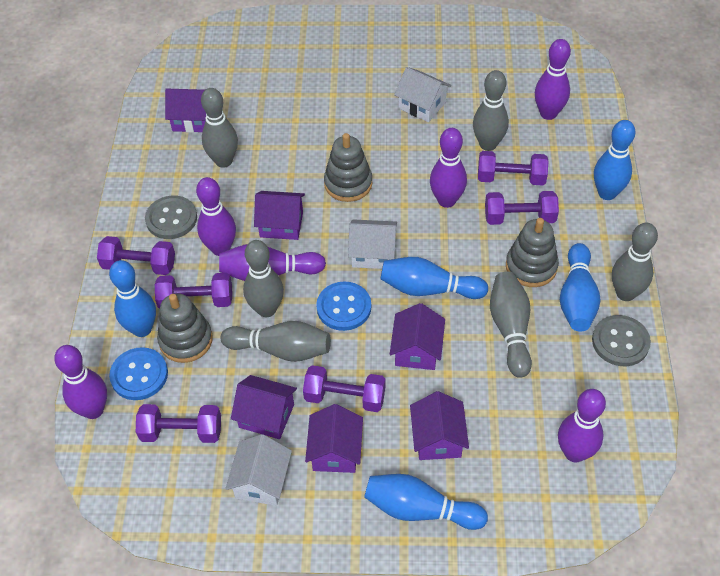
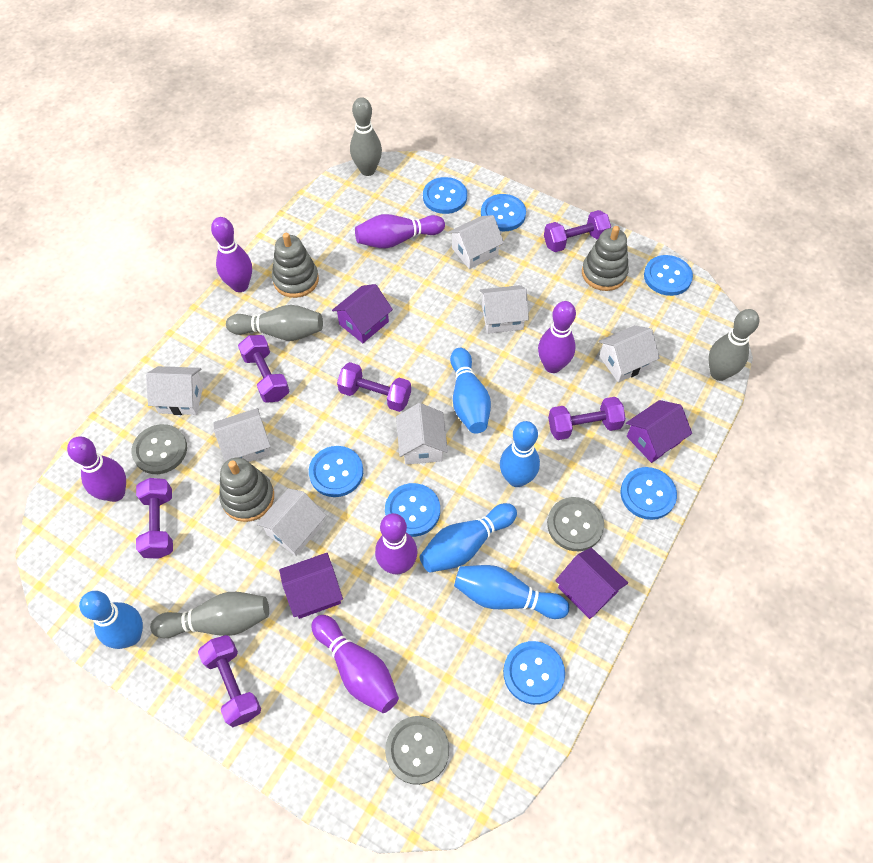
blue button: [109,347,168,400] [316,282,371,331] = 2 -> [309,446,363,497] [385,483,440,537] [423,177,467,214] [481,194,526,231] [503,641,565,705] [621,467,677,520] [644,255,693,296] = 7
grey bowling pin: [201,88,238,168] [221,321,331,362] [243,240,284,317] [473,70,509,151] [490,272,532,378] [612,223,658,301] = 6 -> [150,592,269,638] [226,305,323,341] [350,97,382,176] [708,309,759,381] = 4
grey button: [145,196,197,239] [592,315,651,366] = 2 -> [131,424,187,474] [385,716,449,785] [547,497,604,551] = 3
purple house: [165,89,206,133] [231,375,297,439] [254,191,305,240] [305,404,363,473] [390,303,445,370] [410,391,469,460] = 6 -> [279,553,343,619] [332,284,393,343] [555,548,628,619] [626,400,692,463] = 4
white house: [225,434,292,506] [348,220,397,269] [394,67,451,122] = 3 -> [146,366,203,415] [213,408,271,462] [256,488,326,556] [396,403,448,465] [448,215,504,269] [480,285,529,334] [598,325,660,382] = 7

